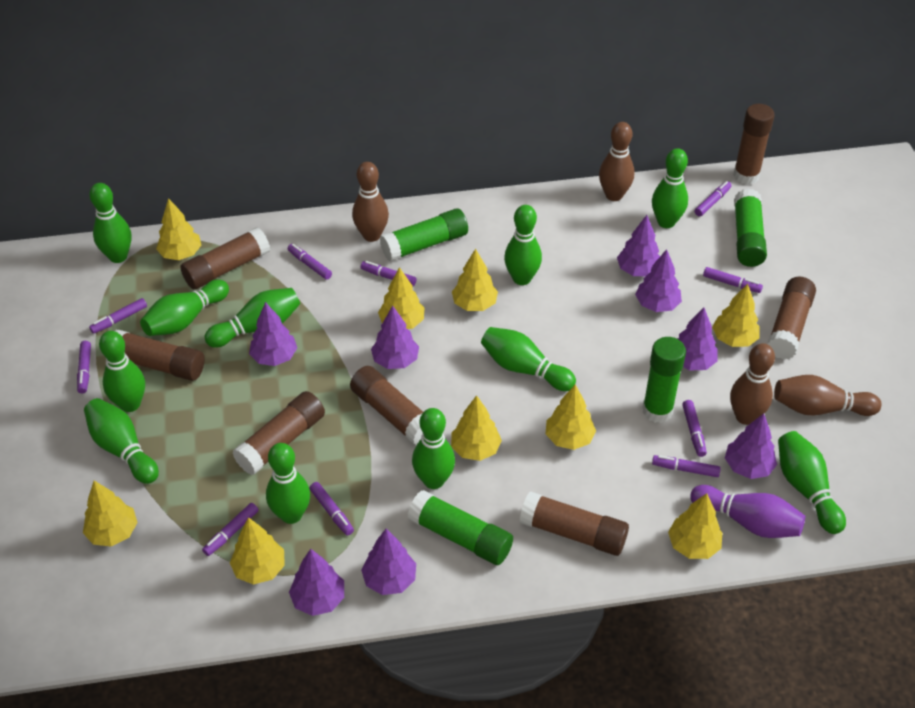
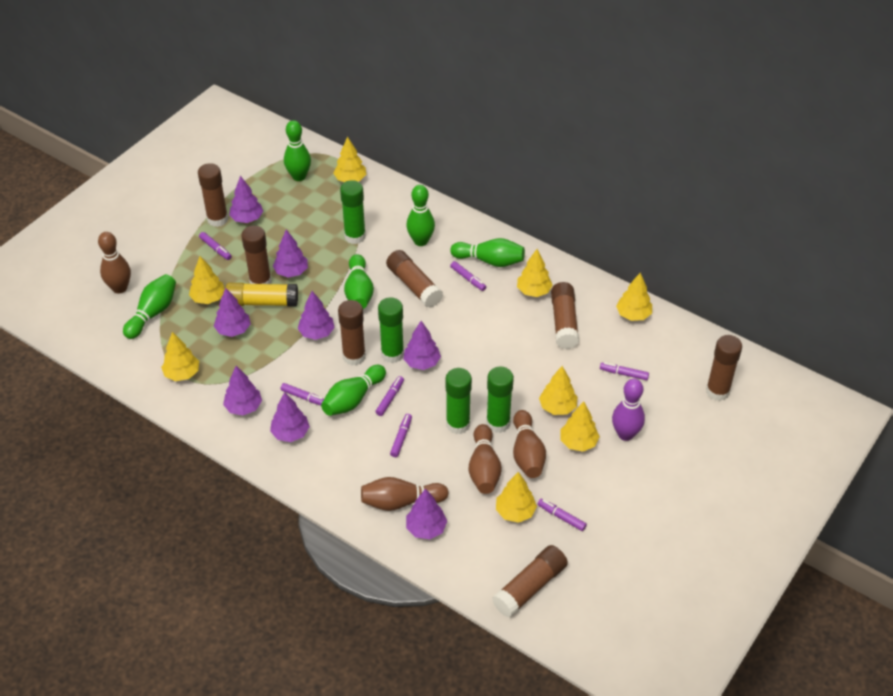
green bowling pin: [84,398,159,484] [89,183,131,263] [99,331,145,412] [140,279,229,336] [204,288,300,348] [266,443,310,524] [412,408,455,489] [481,327,576,391] [504,205,542,285] [652,148,688,228] [778,431,846,534] = 11 -> [123,274,176,339] [284,120,311,181] [321,365,386,416] [344,254,374,309] [406,185,435,246] [450,238,525,267] = 6
purple marker: [77,341,91,393] [89,298,147,334] [202,503,259,556] [288,244,332,280] [310,482,354,536] [361,261,417,286] [652,455,721,477] [682,400,707,457] [695,181,732,216] [703,267,763,293] = 10 -> [199,232,232,260] [280,383,324,405] [375,376,404,416] [390,414,412,457] [450,261,486,291] [538,499,587,531] [600,362,649,380] = 7
yellow glue stick: none = 0 -> [226,283,298,307] = 1
yellow tree: [83,481,138,547] [156,198,201,260] [230,517,285,584] [378,267,424,329] [451,395,502,461] [452,249,498,311] [546,385,596,450] [668,493,722,559] [712,284,759,347] = 9 -> [161,332,199,381] [189,256,225,304] [333,136,366,182] [496,472,537,523] [517,249,553,297] [539,366,577,415] [561,402,600,452] [616,273,652,321] = 8

